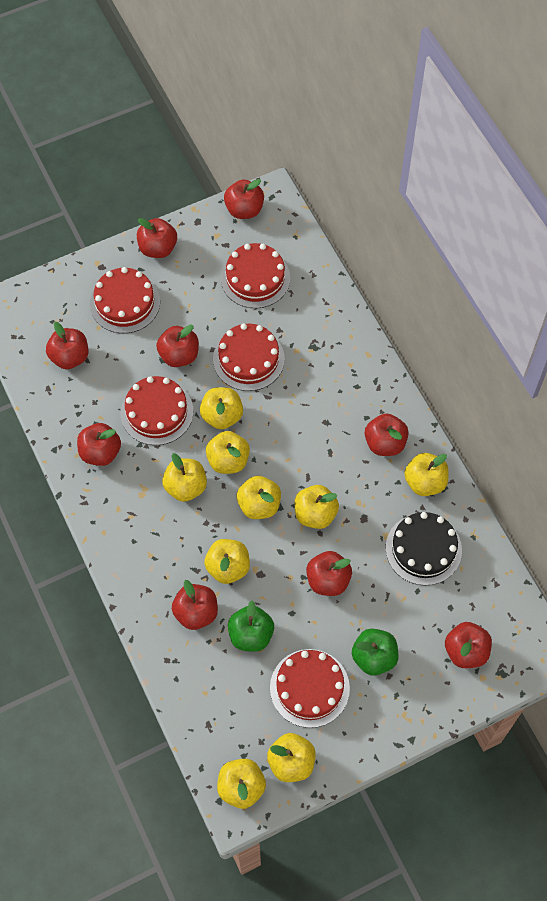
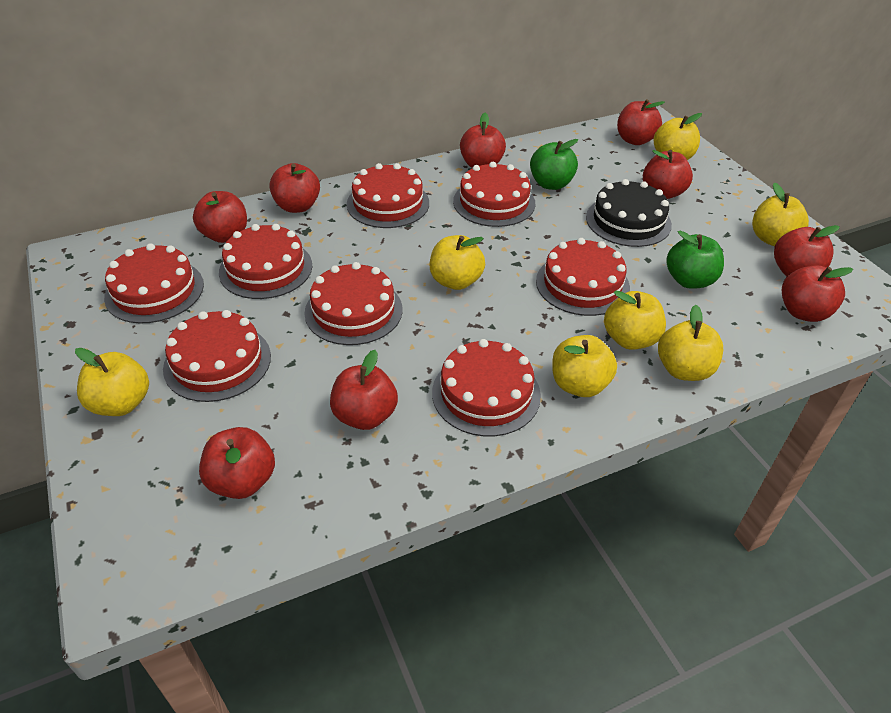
red cake: [90,267,160,333] [120,376,193,445] [213,323,285,391] [221,243,290,308] [270,649,350,728] = 5 -> [104,243,204,323] [163,310,271,402] [219,224,312,299] [304,262,403,345] [347,163,429,228] [432,339,541,437] [453,162,535,227] [536,238,630,316] = 8
yellow apple: [162,453,207,502] [200,387,243,429] [204,539,250,584] [206,431,250,474] [217,759,266,809] [237,476,281,519] [267,733,316,782] [294,485,339,529] [404,453,449,496] = 9 -> [75,348,149,416] [430,235,485,290] [552,335,617,397] [604,291,666,350] [654,113,702,160] [658,305,723,381] [752,182,809,246] = 7

